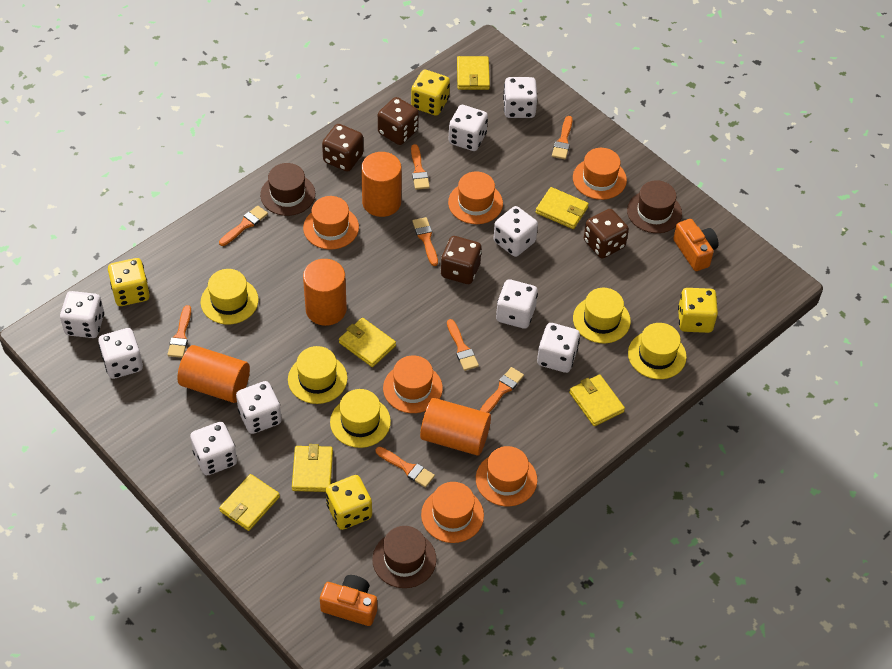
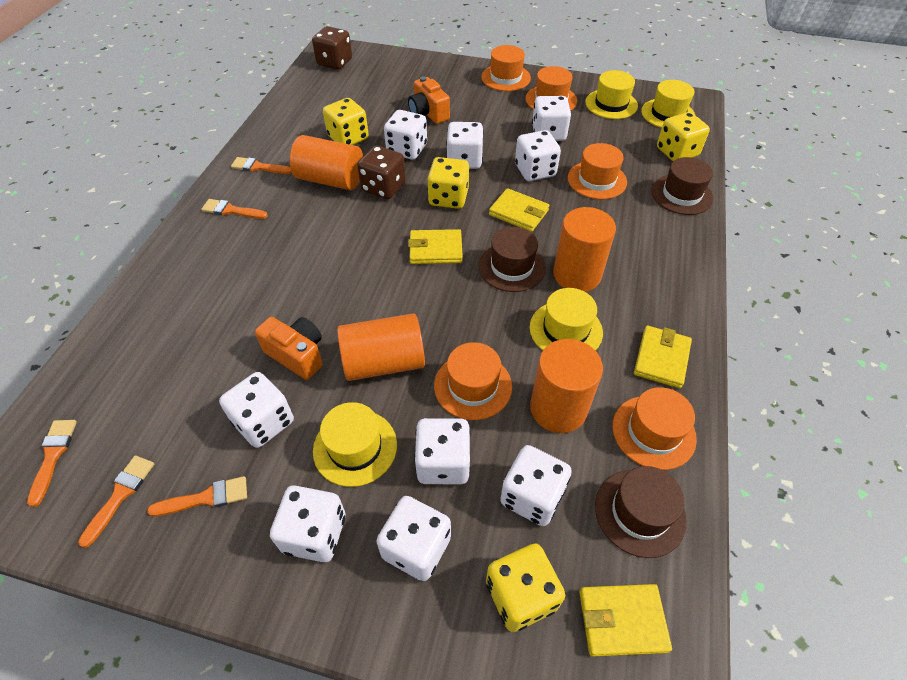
brown dice: [322,124,363,172] [378,97,419,145] [441,236,482,284] [584,209,629,259] = 4 -> [312,26,352,70] [357,146,406,199] = 2
orange brush: [167,305,191,358] [219,205,268,246] [376,447,435,488] [411,144,430,190] [413,217,438,266] [447,319,479,371] [480,367,524,413] [552,116,572,159] = 8 -> [27,420,77,507] [78,456,154,548] [147,476,247,516] [201,199,268,219] [231,157,292,174] = 5
orange hat: [303,196,359,250] [383,355,443,413] [421,482,484,543] [448,171,503,224] [476,446,537,506] [573,148,627,200] = 6 -> [434,342,512,420] [481,45,531,91] [526,66,577,111] [568,143,627,199] [612,387,697,470] = 5
yellow hat: [201,269,259,324] [288,346,347,404] [330,389,391,448] [573,288,631,343] [628,323,687,379] = 5 -> [313,402,397,487] [530,288,603,350] [585,70,638,119] [641,80,695,128] = 4
yellow wallet: [219,474,280,531] [292,444,333,492] [339,318,396,367] [457,56,490,90] [536,187,589,229] [569,374,625,426] = 6 -> [408,229,463,264] [489,188,549,232] [579,584,672,657] [634,326,692,388] = 4

